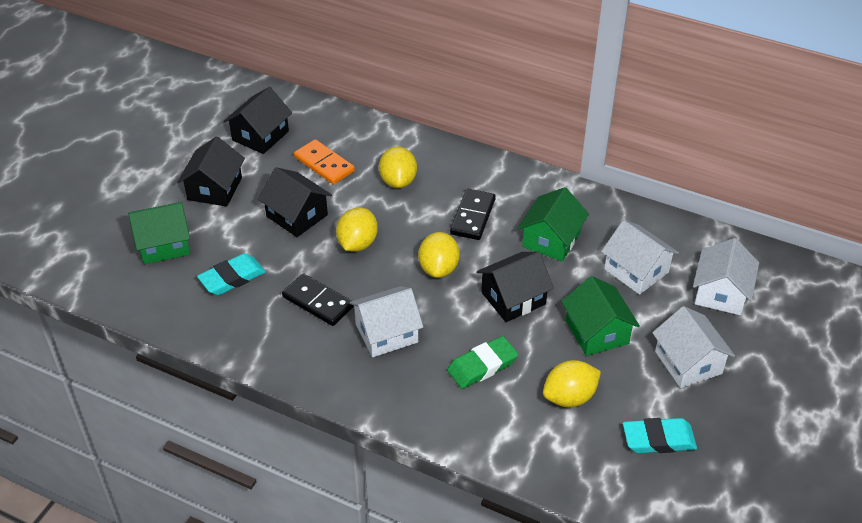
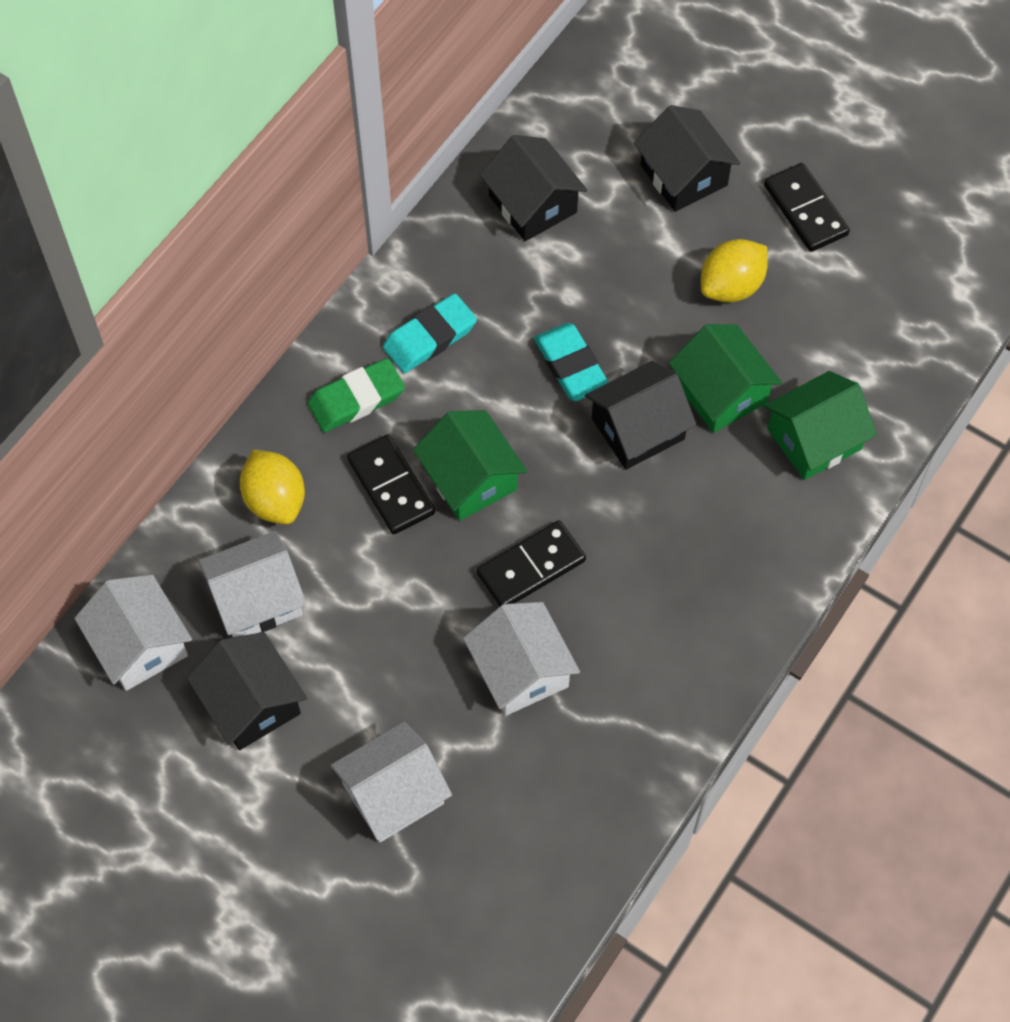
black domino: [282,273,354,326] [450,189,496,240] = 2 -> [347,434,435,534] [477,520,586,606] [764,163,850,252] = 3
orange domino: [294,139,355,185] = 1 -> none = 0
yellow lemon: [336,207,378,252] [379,146,417,188] [418,232,460,278] [543,360,601,407] = 4 -> [240,450,305,524] [701,239,768,303] = 2

